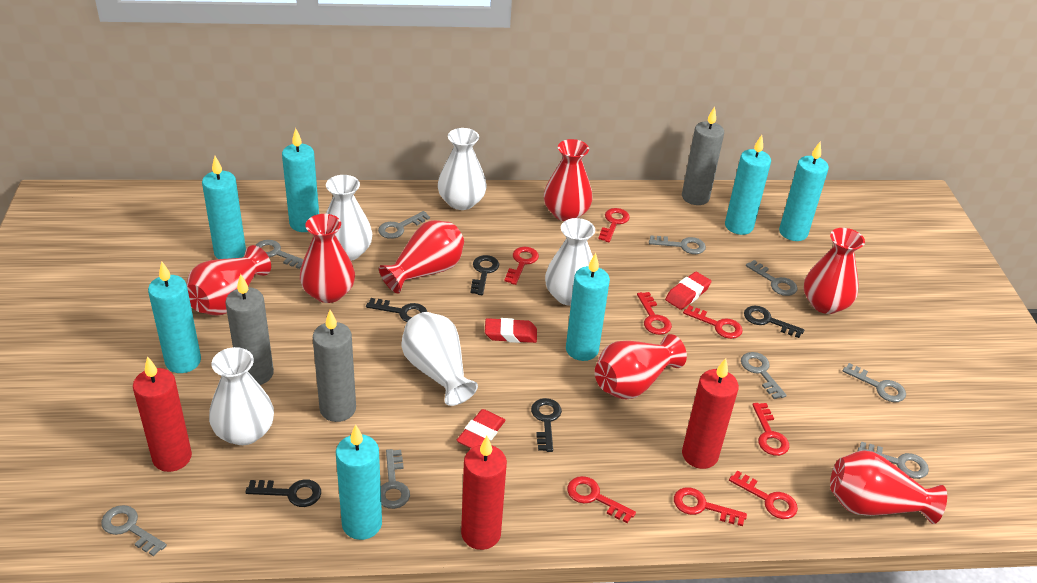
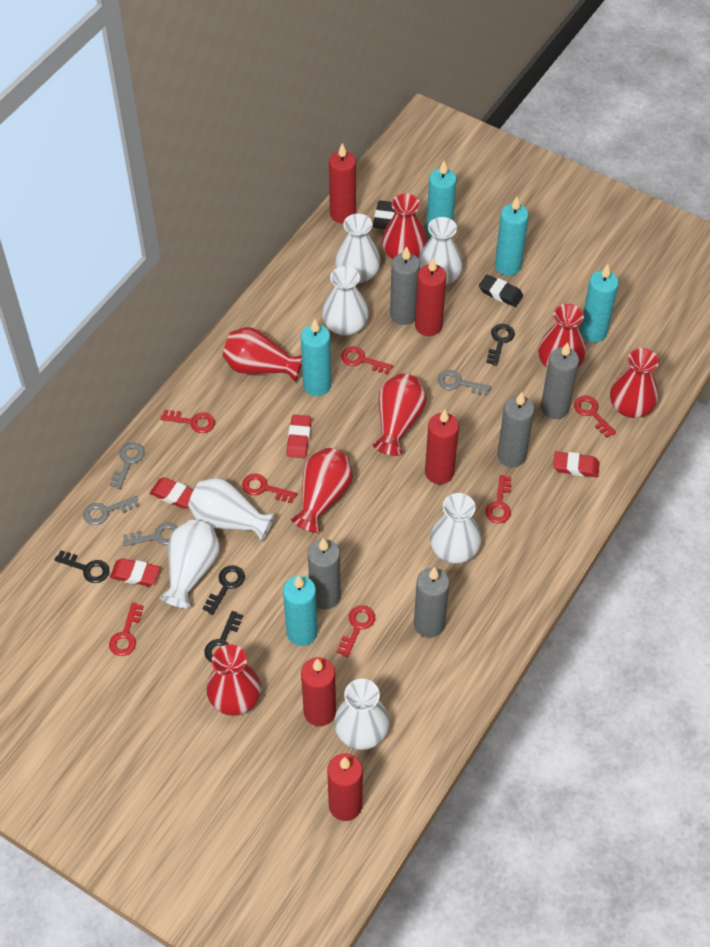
black eraser: none = 0 -> [373,201,395,229] [479,274,523,307] = 2
black key: [245,479,321,507] [366,298,427,322] [471,255,499,295] [531,398,562,452] [744,306,804,338] = 5 -> [54,550,110,583] [203,565,245,615] [204,611,243,662] [486,324,515,366] = 4
grey candle: [225,274,274,385] [313,310,356,422] [682,107,724,205] = 3 -> [308,538,341,610] [390,246,420,325] [414,567,450,638] [497,392,535,467] [541,342,579,419] = 5
grey key: [101,505,167,556] [255,240,304,269] [378,211,430,239] [381,449,410,509] [649,235,706,254] [741,352,787,399] [746,260,797,296] [842,363,906,402] [857,442,929,479] = 9 -> [83,496,139,525] [110,442,144,489] [123,523,177,546] [438,370,491,396] = 4
red candle: [133,356,192,472] [461,436,507,550] [682,358,739,469] = 3 -> [301,657,336,726] [327,753,363,821] [329,143,356,223] [415,258,446,336] [425,409,459,484] = 5
red eraser: [457,409,506,449] [485,318,537,343] [665,272,711,310] = 3 -> [110,558,160,586] [150,477,193,509] [287,415,311,458] [553,451,600,477] = 4
red key: [505,247,539,285] [567,476,636,523] [598,208,630,242] [637,292,672,335] [674,487,747,526] [683,305,743,339] [729,471,798,519] [752,403,789,456] = 8 -> [109,602,144,656] [161,410,215,433] [242,474,297,503] [337,605,375,658] [341,346,393,374] [485,475,512,523] [574,396,616,438] = 7
turquoise candle: [148,261,201,373] [202,156,246,259] [282,128,319,232] [336,425,382,540] [566,253,610,361] [725,135,771,235] [779,142,829,241] = 7 -> [283,575,318,646] [301,319,331,396] [426,161,457,237] [495,197,529,276] [580,264,619,342] = 5
white vase: [209,347,274,445] [326,175,372,261] [401,312,478,406] [438,128,487,210] [545,218,595,306] = 5 -> [159,520,220,609] [188,478,275,542] [322,266,369,336] [334,679,389,750] [335,214,381,283] [418,217,463,285] [430,493,481,564] = 7

